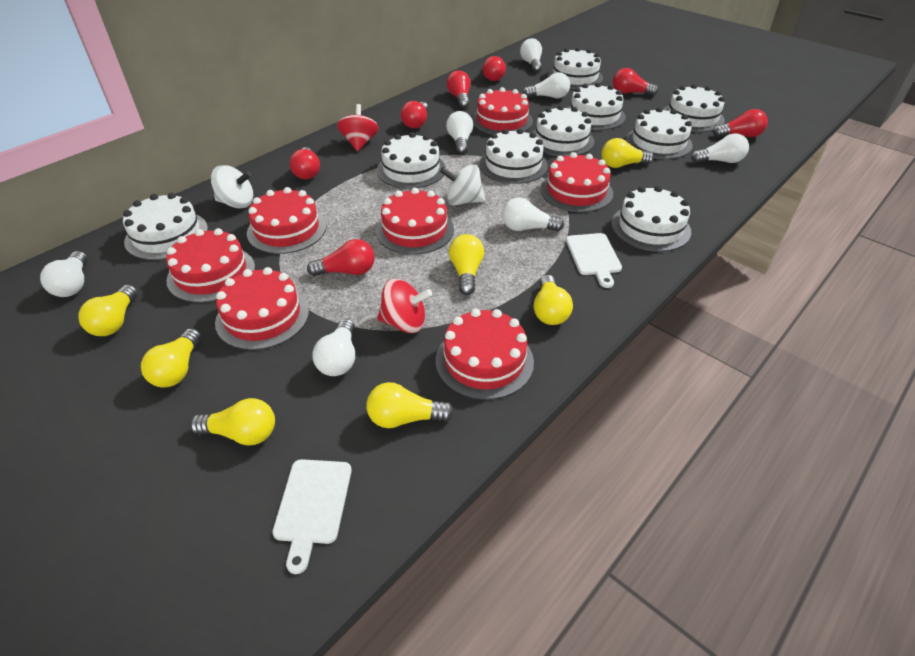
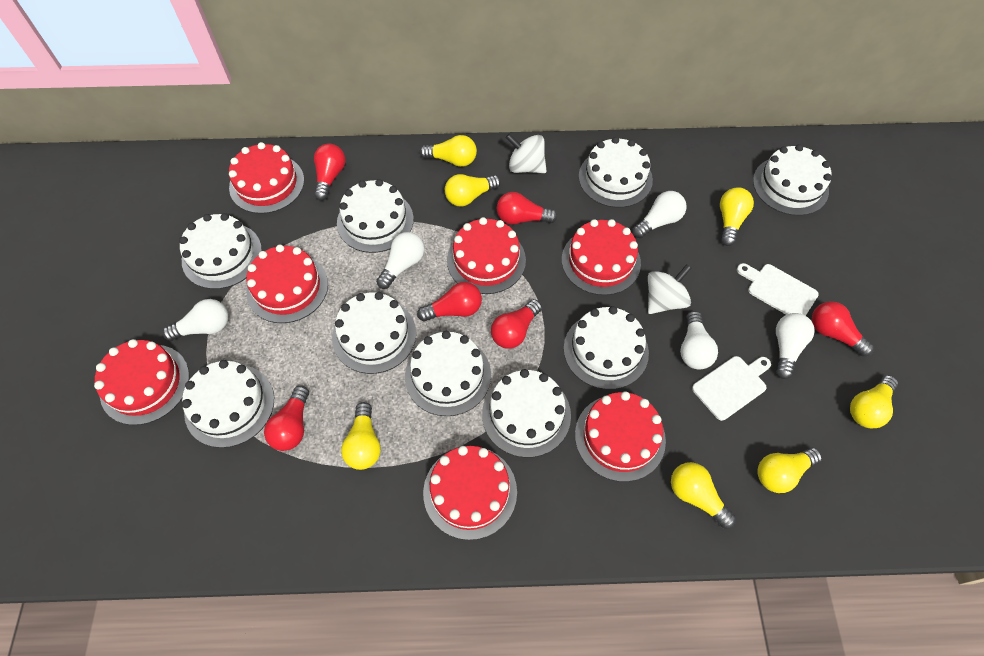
red light bulb: [290,147,320,179] [307,239,375,276] [401,101,428,129] [447,70,471,108] [483,56,506,81] [613,68,659,96] [713,109,768,137] = 7 -> [264,386,309,451] [314,143,346,201] [417,282,482,322] [491,299,542,349] [497,192,558,224] [812,301,874,357] = 6
red spinning top: [337,104,379,151] [377,279,432,333] = 2 -> none = 0
white light bulb: [40,251,87,297] [312,319,355,376] [446,111,473,154] [502,198,564,231] [520,38,542,72] [523,72,570,98] [691,133,749,163] = 7 -> [162,299,229,341] [376,232,424,289] [632,191,686,238] [680,311,718,369] [776,313,815,379] = 5

